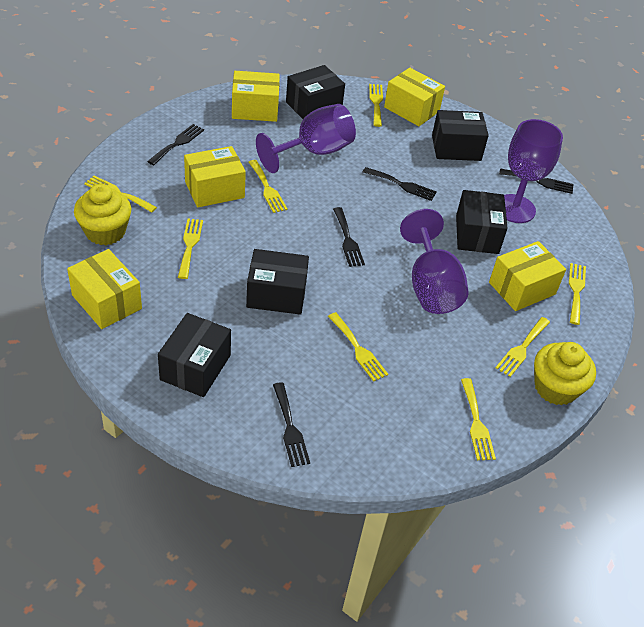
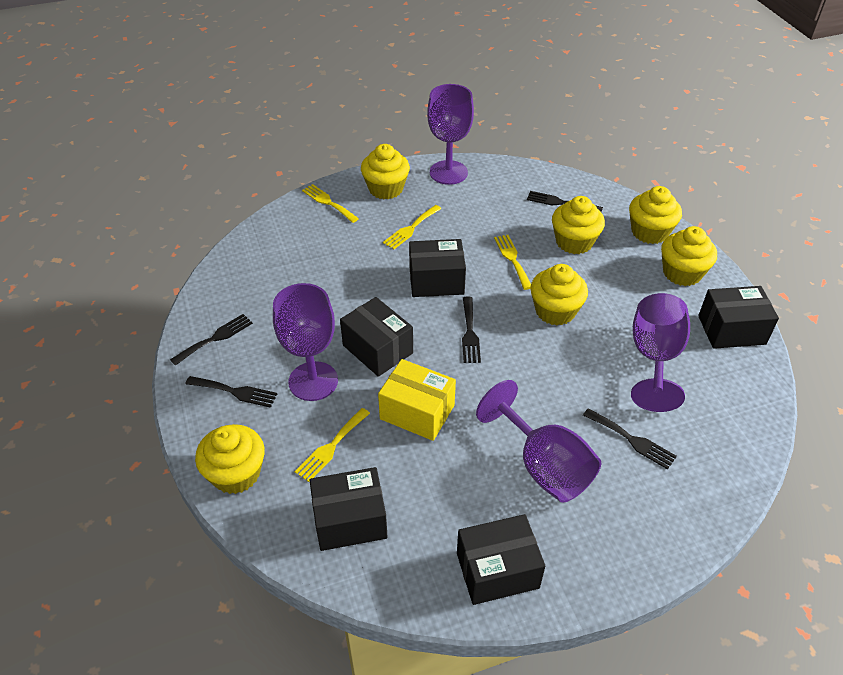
purple goblet: [256,104,356,173] [400,209,468,314] [504,119,563,223] = 3 -> [273,283,338,401] [427,84,474,185] [476,380,601,502] [631,293,690,412] = 4
yellow box: [67,249,142,329] [184,146,246,207] [232,71,280,122] [384,68,445,126] [489,241,566,311] = 5 -> [378,359,456,441] = 1
yellow cupcake: [74,184,131,245] [534,342,596,406] = 2 -> [195,424,265,494] [361,144,410,199] [530,264,588,325] [552,196,605,254] [629,186,682,244] [661,226,717,286] = 6
yellow fork: [84,176,157,213] [178,219,203,279] [249,160,288,213] [328,312,388,382] [369,84,383,127] [461,378,496,460] [496,317,550,377] [569,263,586,325] = 8 -> [294,408,370,482] [302,184,359,223] [383,205,442,249] [494,235,531,290] = 4

